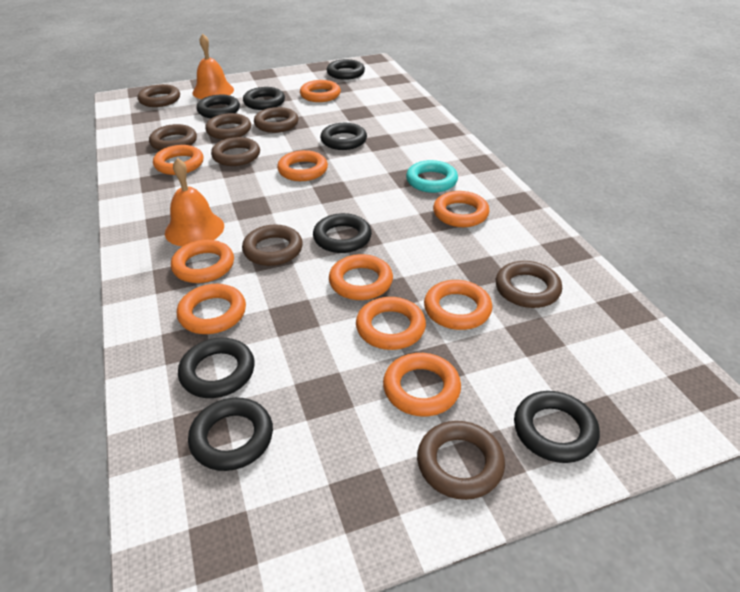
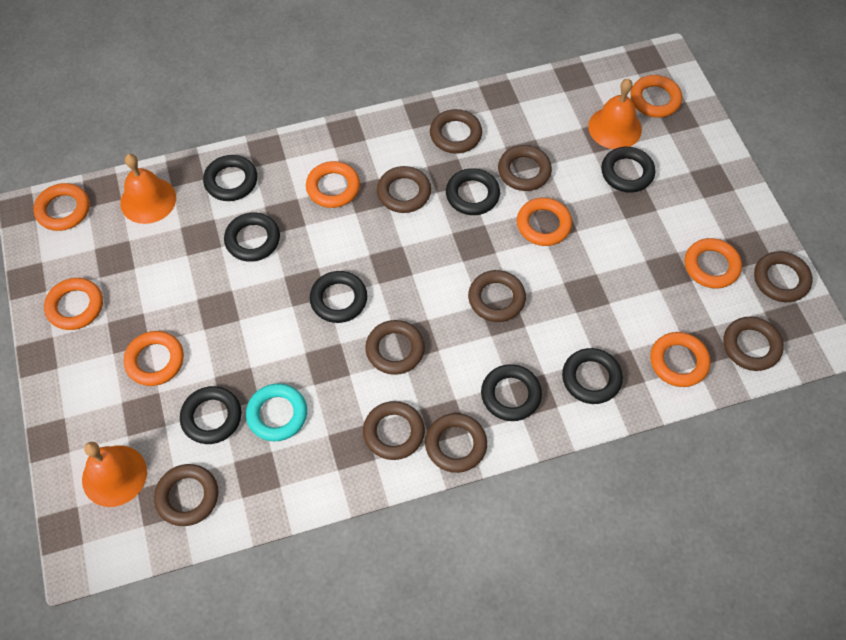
brown ring: [138,84,180,107] [149,124,197,151] [205,113,251,140] [211,137,260,166] [242,225,303,266] [254,107,299,133] [417,421,505,500] [496,261,562,308] = 8 -> [154,464,218,526] [363,401,425,460] [365,320,425,375] [377,166,431,213] [425,413,487,473] [430,109,482,154] [468,270,526,322] [498,145,552,191] [723,317,784,371] [754,251,812,302] = 10
orange bell: [165,158,224,247] [192,34,234,99] = 2 -> [82,442,147,507] [120,154,176,224] [588,79,642,149] = 3
orange ring: [153,145,204,175] [171,240,234,283] [177,284,246,334] [277,150,328,181] [300,80,341,102] [329,254,393,300] [356,297,426,350] [383,353,461,417] [424,280,492,330] [433,191,489,227] = 10 -> [34,183,90,231] [44,278,103,330] [124,331,184,386] [306,161,360,208] [517,198,572,246] [630,75,682,118] [650,332,711,387] [685,238,742,289] = 8

